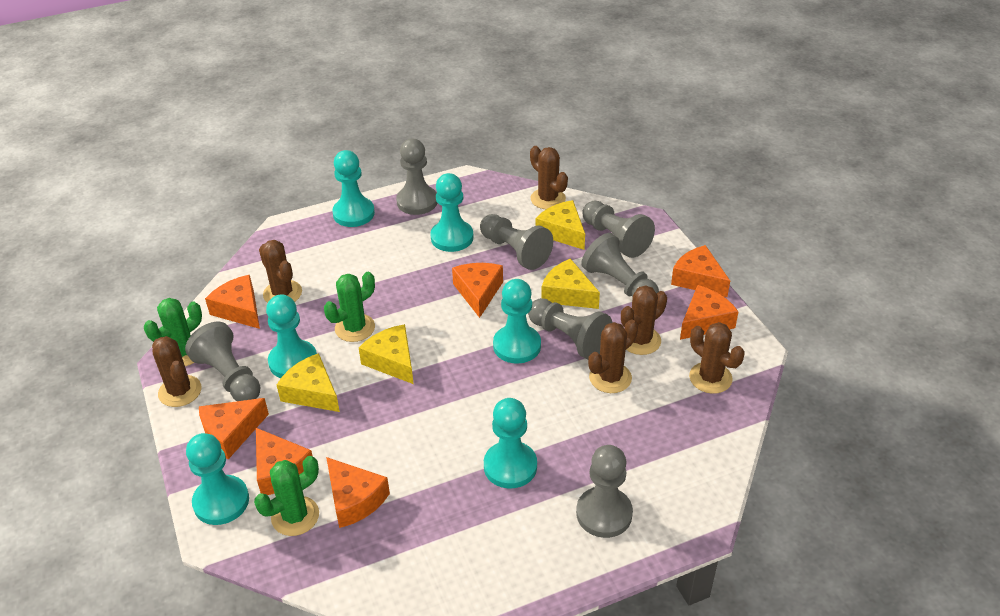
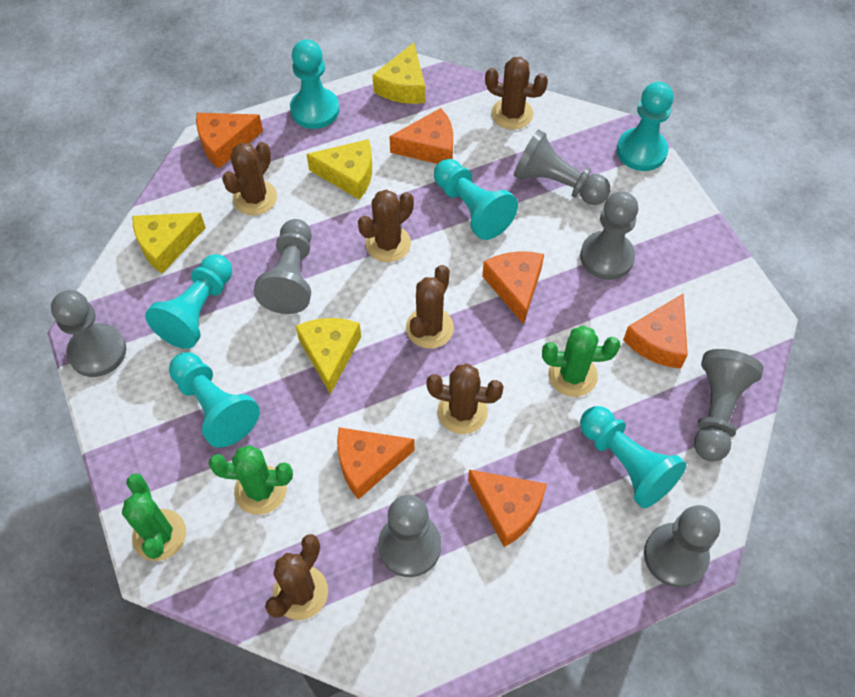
orange cheese: [199,398,269,459] [205,275,260,329] [256,428,313,495] [326,457,390,528] [452,263,503,318] [671,245,730,297] [680,285,739,340] = 7 -> [196,113,263,168] [337,427,415,500] [389,108,453,164] [468,470,547,547] [482,251,544,324] [623,293,688,369] = 6

